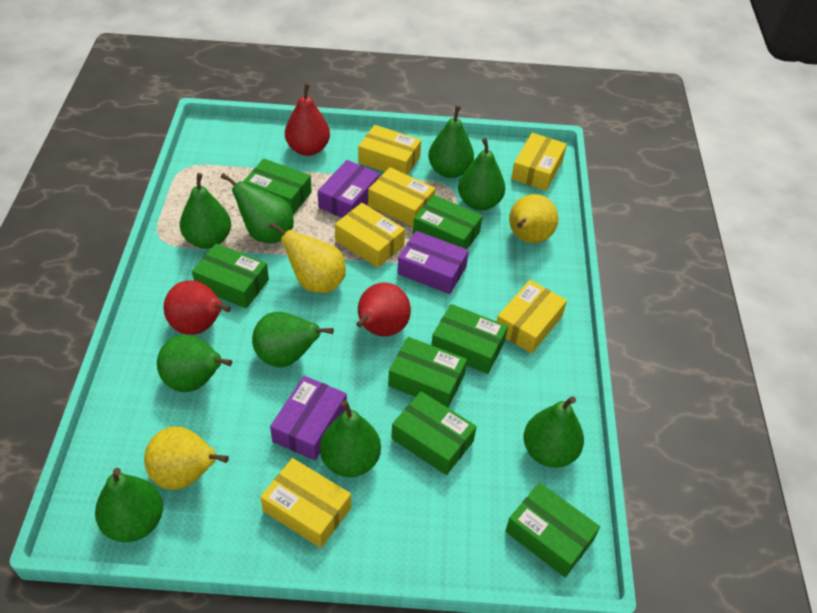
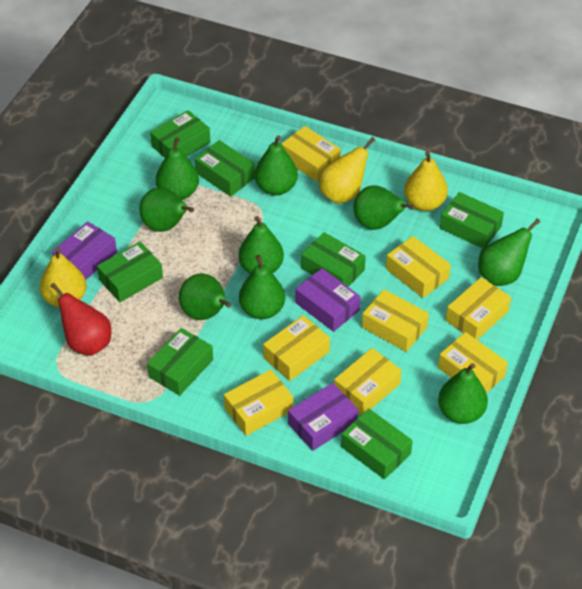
red pear: [163,280,231,335] [285,83,330,156] [356,282,411,337] = 3 -> [50,283,111,356] = 1
yellow box: [260,458,351,548] [335,203,405,268] [358,125,421,175] [368,167,436,227] [497,280,567,353] [511,133,567,191] = 6 -> [224,370,293,436] [263,315,330,381] [281,126,341,182] [334,348,402,415] [362,289,429,352] [386,236,451,298] [438,332,508,393] [446,277,511,340] = 8

